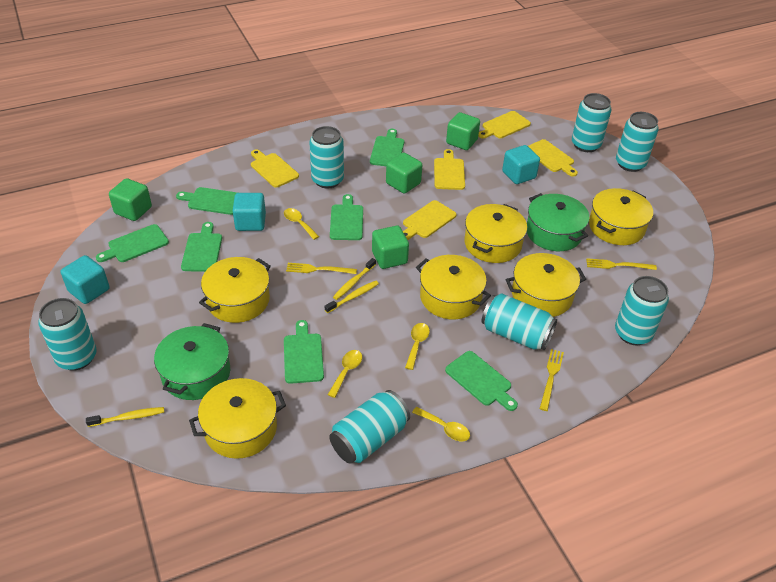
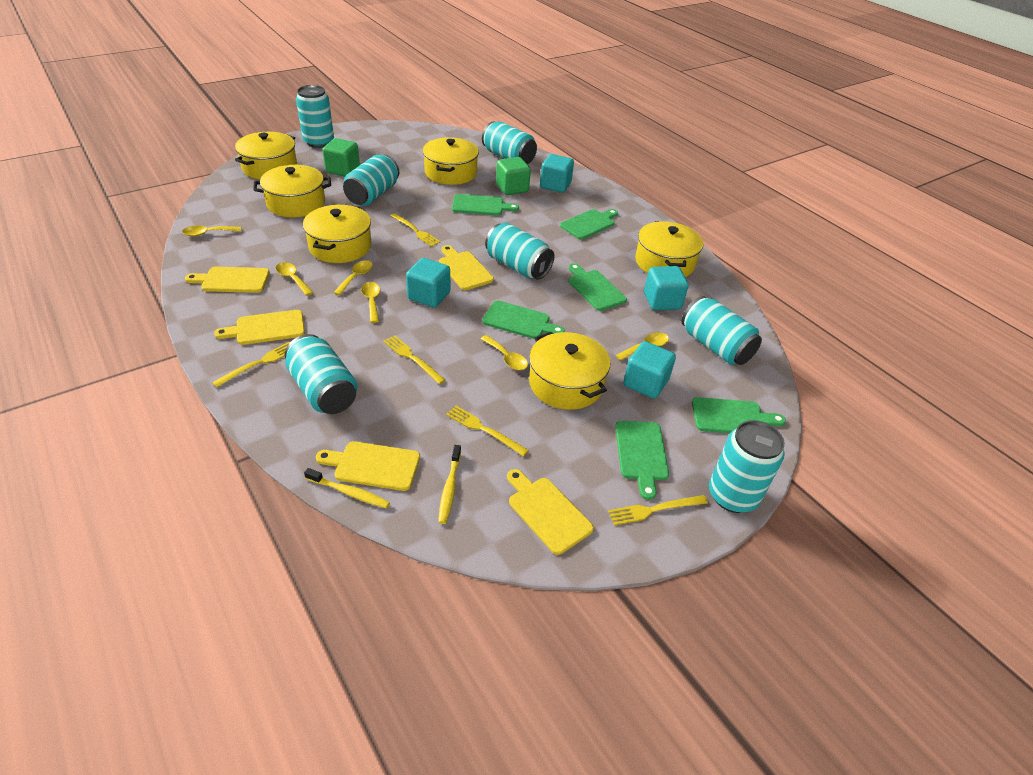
green cube: [109,178,152,221] [372,226,409,269] [386,152,422,194] [446,112,480,150] = 4 -> [322,138,360,176] [496,157,531,195] = 2
green cutting board: [96,224,169,262] [176,187,238,215] [181,222,222,272] [284,320,324,384] [330,194,363,240] [370,129,404,166] [445,351,518,411] = 7 -> [452,194,519,216] [482,301,565,339] [560,209,618,239] [568,263,627,311] [615,421,669,500] [692,397,786,433] = 6
green pot: [154,323,230,400] [527,193,589,251] = 2 -> none = 0
turquoise cube: [61,255,109,304] [233,193,266,231] [502,145,540,184] = 3 -> [406,258,450,308] [540,154,574,193] [624,341,676,399] [644,266,689,310] = 4
yellow fork: [286,263,357,274] [540,349,564,411] [586,258,657,270] = 3 -> [212,341,290,388] [383,335,446,384] [390,213,440,247] [446,406,529,456] [608,495,708,526] = 5
yellow spoon: [284,208,319,240] [328,350,362,398] [405,323,430,370] [412,407,470,441] = 4 -> [182,225,241,236] [276,262,313,296] [333,260,373,295] [361,282,380,323] [481,335,528,370] [616,332,669,361] = 6
yellow toothbrush: [86,407,164,427] [325,281,379,313] [333,258,376,300] = 3 -> [304,468,390,509] [438,445,461,524] = 2

